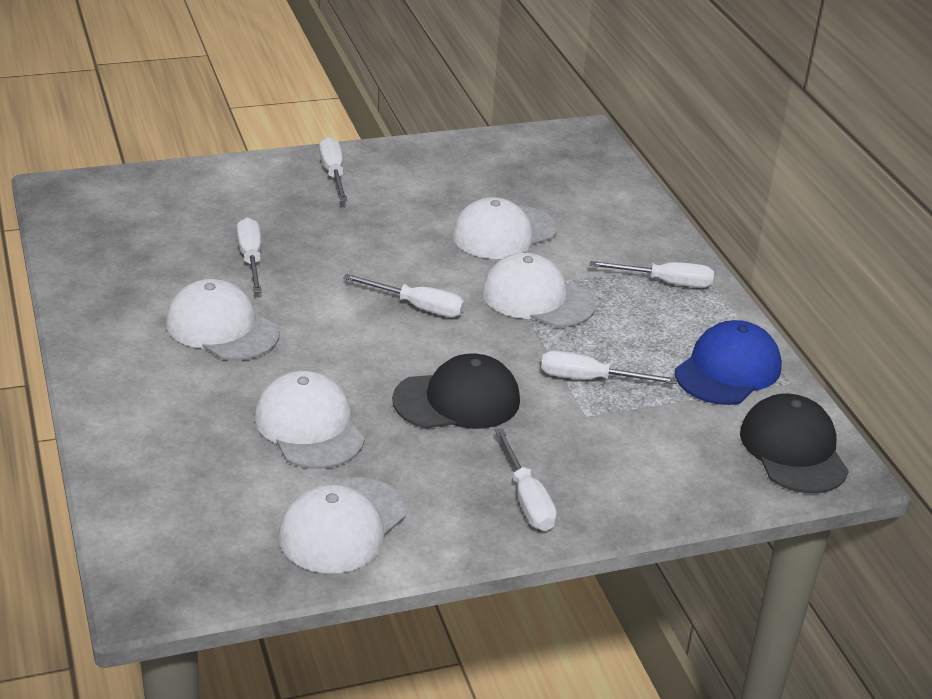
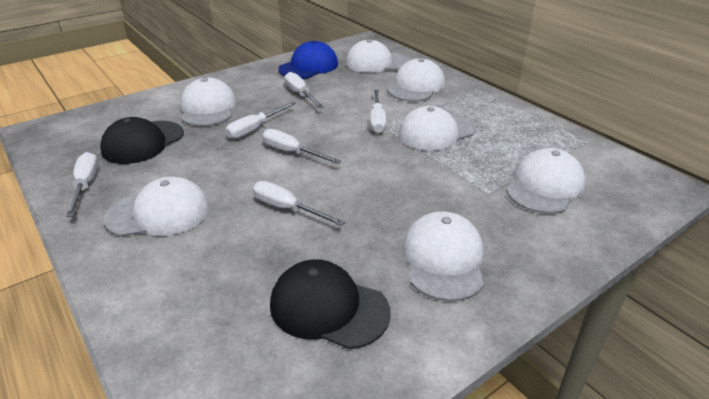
white cap: [166,279,280,361] [255,371,365,469] [279,477,406,573] [452,197,557,259] [482,253,596,328] = 5 -> [104,177,210,237] [181,78,237,126] [346,39,410,73] [387,58,445,102] [399,106,475,151] [402,211,484,301] [506,148,586,214] = 7

